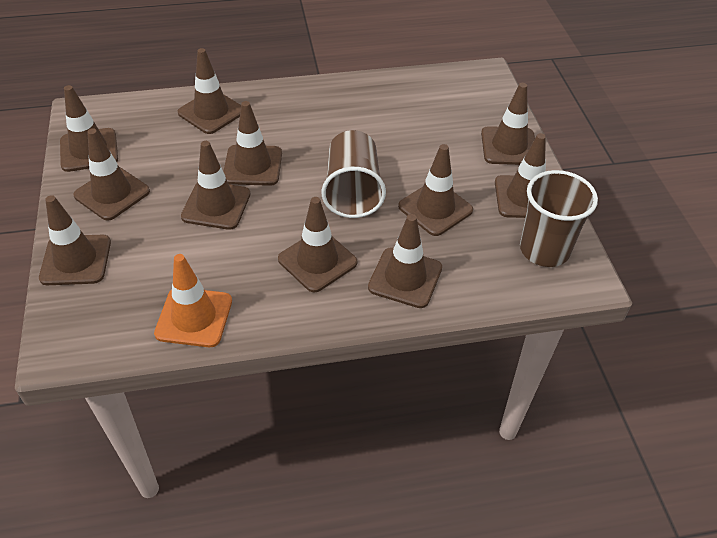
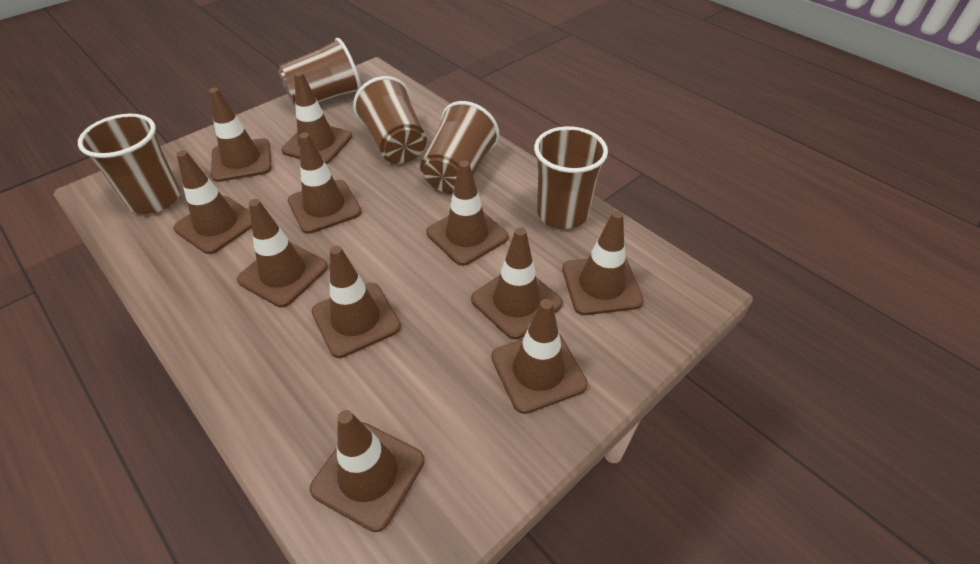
brown cup: [322,130,386,218] [520,170,598,267] = 2 -> [78,114,180,214] [278,38,361,106] [353,76,427,164] [420,101,499,194] [534,126,608,229] = 5
orange traffic cone: [154,254,232,347] = 1 -> none = 0

